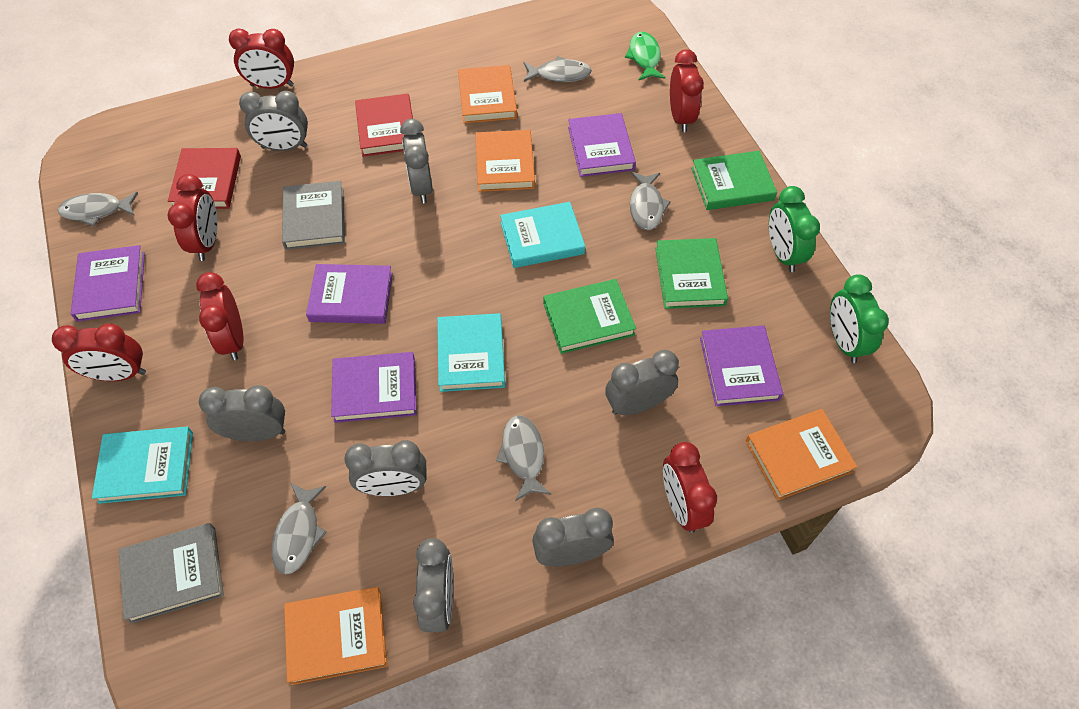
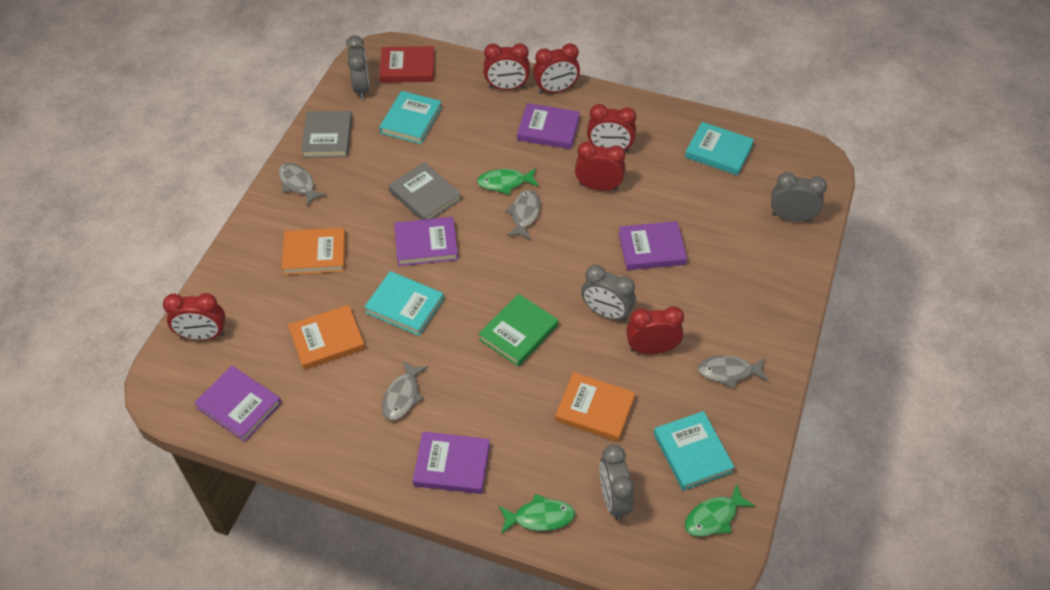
green book: [543,279,636,354] [655,238,728,309] [691,151,777,210] = 3 -> [479,294,558,367] = 1
green clock: [769,186,820,272] [830,274,889,363] = 2 -> none = 0
green fish: [625,32,665,81] = 1 -> [477,168,539,195] [499,494,575,534] [685,484,755,537] = 3
grey clock: [199,385,285,441] [239,91,308,151] [344,440,427,496] [400,119,433,203] [413,538,453,632] [532,508,614,567] [605,350,679,415] = 7 -> [346,35,370,100] [581,264,636,321] [599,444,634,520] [771,172,827,222] = 4
grey fish: [58,192,138,226] [271,483,327,575] [496,415,551,501] [524,56,592,82] [630,172,671,230] = 5 -> [279,163,327,207] [382,360,428,420] [505,190,541,240] [698,355,768,389] = 4
orange book: [284,587,387,685] [458,65,517,123] [475,130,535,192] [746,409,857,500] = 4 -> [282,228,346,275] [288,305,365,370] [555,372,636,442] = 3
red book: [168,148,241,209] [355,94,413,156] = 2 -> [380,46,435,83] = 1
turquoise book: [92,427,193,504] [437,313,505,392] [500,202,585,268] = 3 -> [364,271,444,336] [379,91,442,144] [654,411,735,491] [685,122,754,175] = 4

